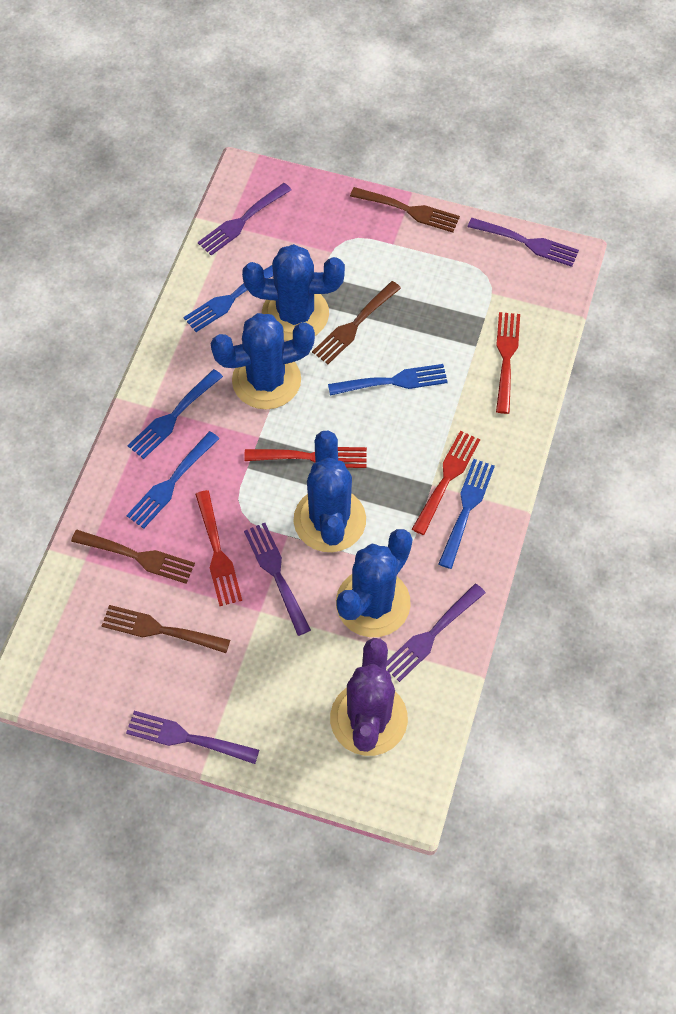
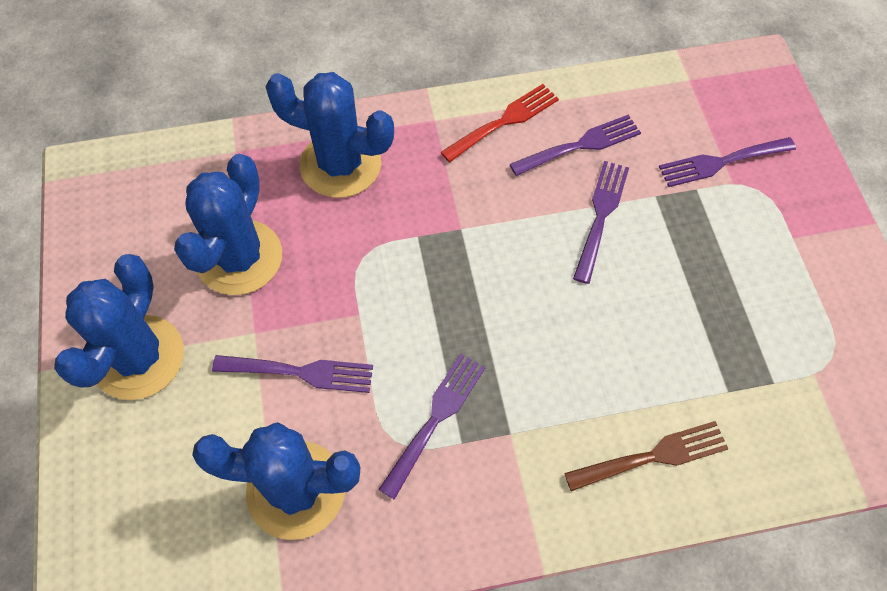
blue fork: [126,431,220,529] [127,369,223,459] [183,265,273,332] [328,364,448,396] [438,459,495,569] = 5 -> none = 0
brown fork: [71,530,195,584] [102,605,230,653] [312,281,401,364] [350,187,460,233] = 4 -> [564,421,728,491] = 1
purple cactus: [330,638,408,756] = 1 -> none = 0
red fork: [195,490,242,606] [244,447,367,468] [412,431,480,535] [496,312,520,414] = 4 -> [441,84,559,162] = 1

